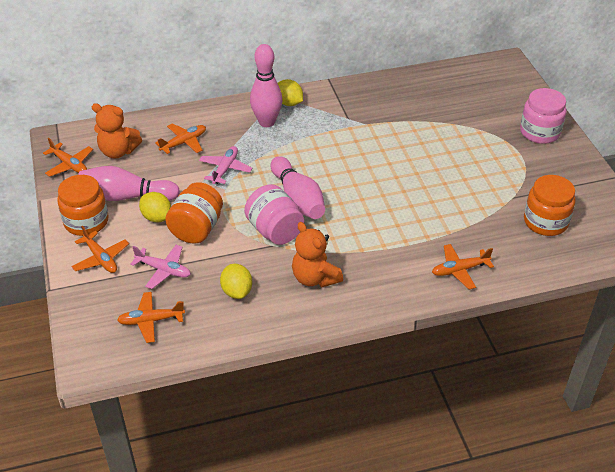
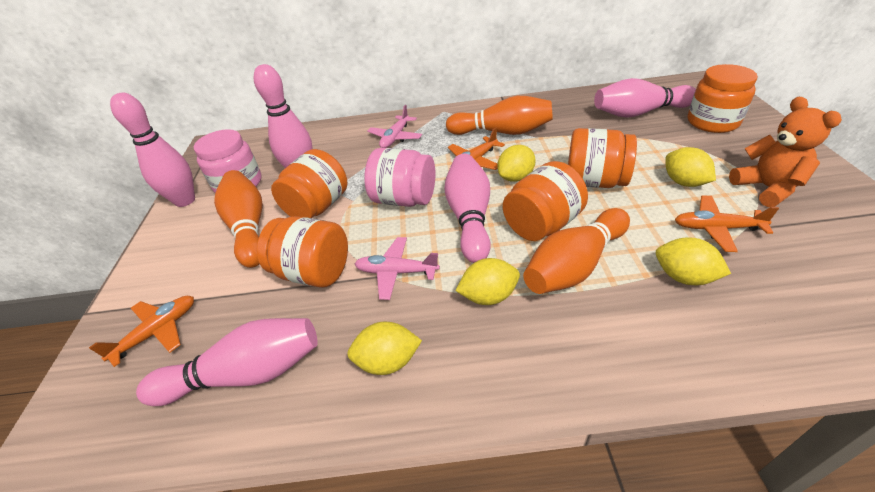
orange bowling pin: none = 0 -> [214,170,263,268] [446,96,553,135] [523,208,630,294] = 3
orange jar: [57,175,108,236] [165,182,223,244] [524,175,575,236] = 3 -> [257,216,348,288] [271,149,348,218] [503,161,588,241] [568,128,637,188] [688,64,758,133] = 5
orange plane: [43,138,93,177] [71,226,129,273] [117,292,185,343] [155,124,206,154] [432,244,494,289] = 5 -> [89,296,194,367] [448,127,505,170] [675,196,779,252] = 3
orange teddy bear: [92,103,142,159] [292,222,343,287] = 2 -> [729,97,842,207] = 1
pink bowling pin: [78,166,180,201] [250,44,282,127] [271,156,325,219] = 3 -> [110,93,195,207] [136,318,318,406] [254,64,313,168] [444,154,491,263] [594,78,696,118] = 5
yellow lemon: [139,192,171,223] [220,264,252,299] [278,79,303,106] = 3 -> [347,322,422,375] [455,258,520,305] [497,145,536,182] [656,237,731,285] [665,147,716,187] = 5

